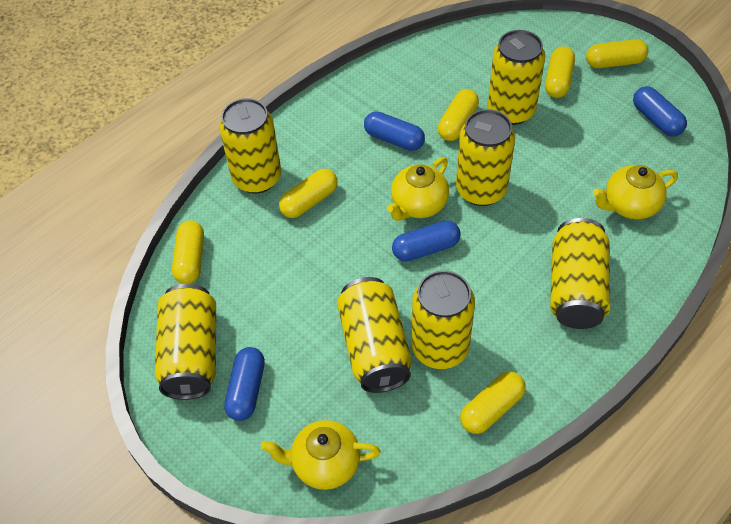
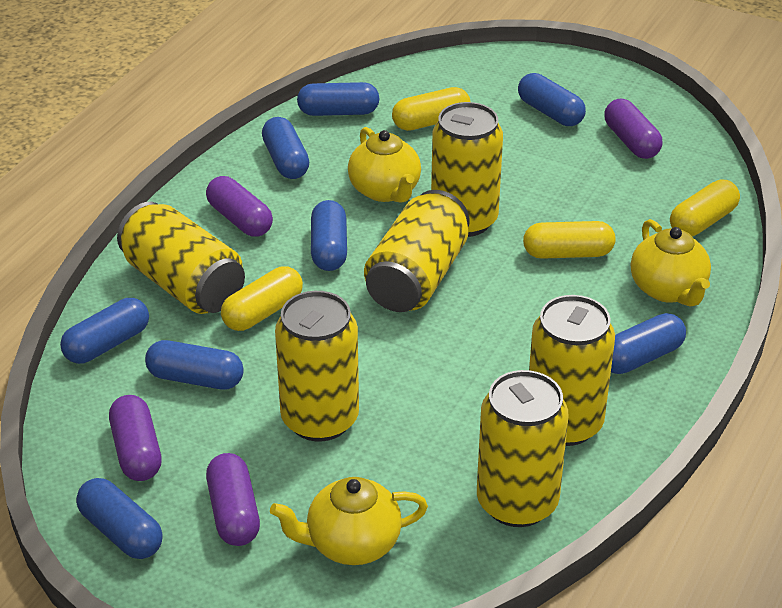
blue capsule: [224,347,265,421] [364,111,425,151] [392,220,460,261] [633,86,687,137] = 4 -> [60,298,149,364] [76,478,163,559] [145,340,244,390] [262,117,309,179] [297,82,379,116] [311,200,347,271] [518,73,586,126] [611,313,686,374] = 8
purple capsule: none = 0 -> [109,395,162,481] [206,176,273,237] [206,453,260,546] [604,99,663,159] = 4
yellow can: [155,284,216,400] [219,98,281,194] [337,277,412,393] [412,270,475,369] [456,109,515,206] [488,30,545,125] [550,218,610,329] = 7 -> [117,202,245,314] [275,291,359,442] [364,190,470,312] [431,102,503,237] [477,370,568,527] [529,295,615,446] = 6
yellow capsule: [172,220,204,284] [279,169,338,218] [438,89,479,141] [460,371,526,434] [545,46,575,98] [586,39,648,68] = 6 -> [221,266,303,331] [392,87,470,131] [523,221,615,259] [670,180,740,236] = 4

